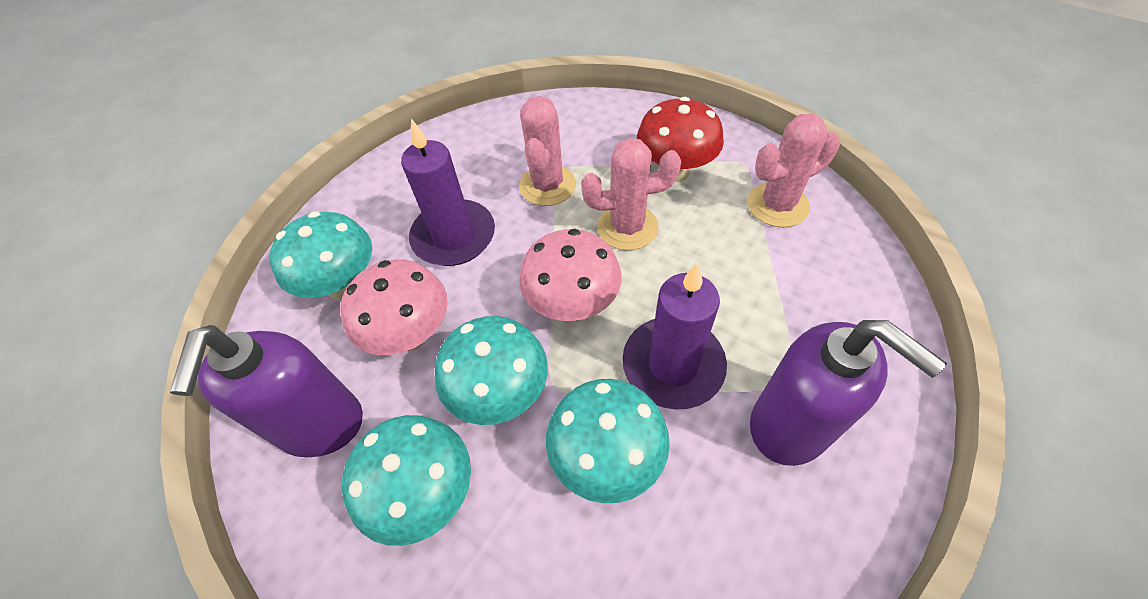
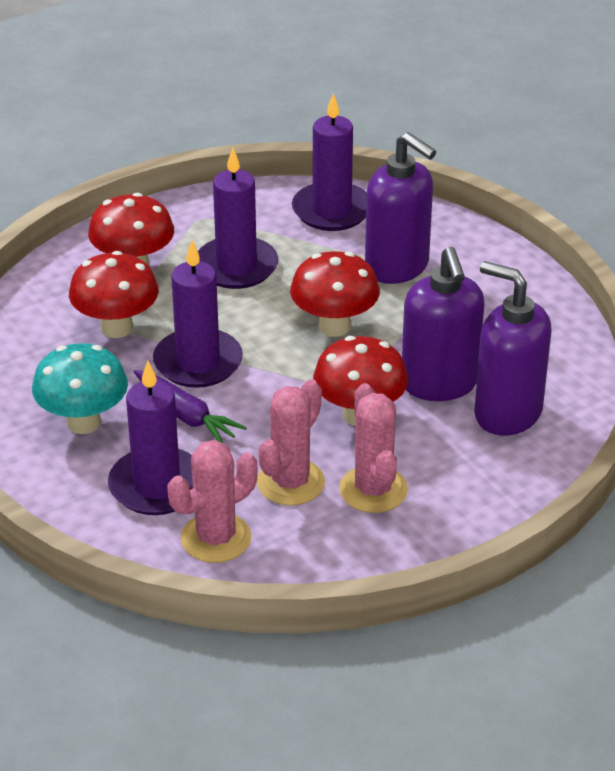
pink mushroom: [340,260,448,355] [519,229,621,321] = 2 -> none = 0
purple candle: [401,119,495,266] [622,262,727,410] = 2 -> [108,361,193,515] [153,240,243,388] [198,148,278,289] [292,93,367,231] = 4
purple carrot: none = 0 -> [134,370,247,443] = 1
purple soap dispenser: [170,325,363,457] [750,320,947,466] = 2 -> [365,132,436,284] [402,247,485,401] [474,261,552,436] = 3
red mushroom: [637,97,724,182] = 1 -> [69,251,159,338] [88,193,174,267] [290,251,380,337] [313,336,408,426] = 4
turquoise mushroom: [270,211,372,299] [342,415,471,546] [435,316,548,425] [546,379,670,503] = 4 -> [32,343,128,434] = 1

